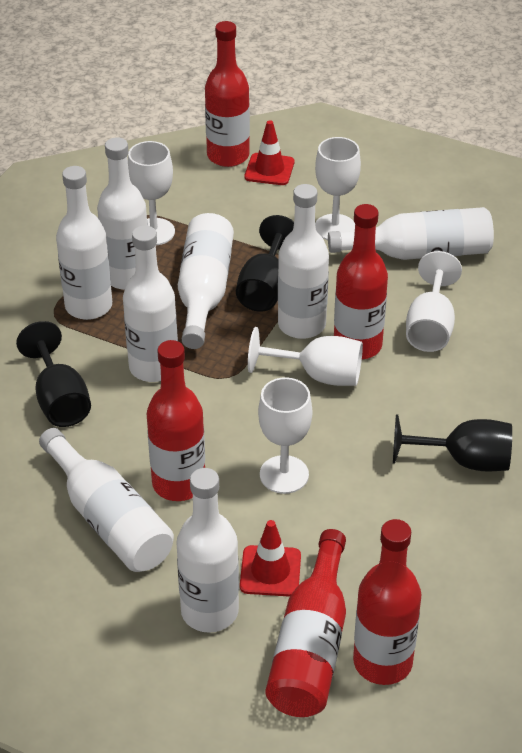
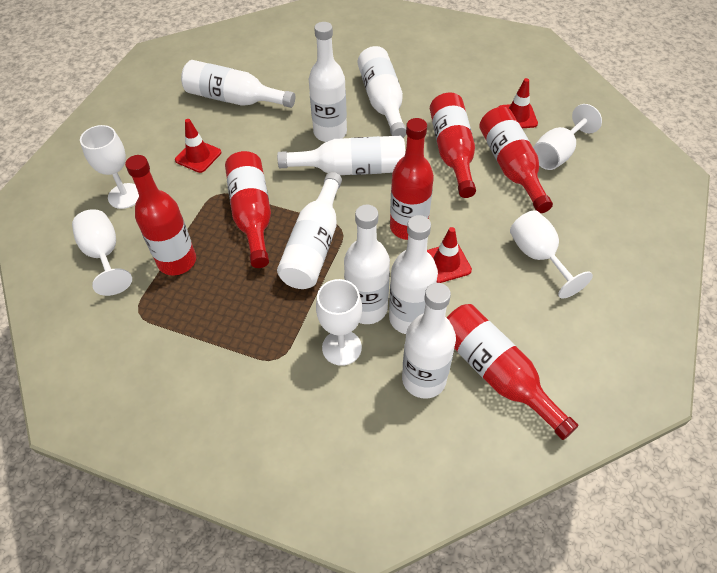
black goblet: [16,321,91,427] [236,215,294,312] [393,414,512,472] = 3 -> none = 0
red bottle: [147,340,205,501] [205,21,250,167] [266,529,346,717] [334,204,388,359] [353,519,421,685] = 5 -> [125,155,196,275] [225,151,271,268] [390,118,434,240] [430,92,476,198] [447,304,578,440] [479,107,553,213] = 6
red traffic cone: [240,520,301,597] [245,120,294,185] = 2 -> [175,119,221,173] [427,227,472,283] [499,78,538,128] = 3

